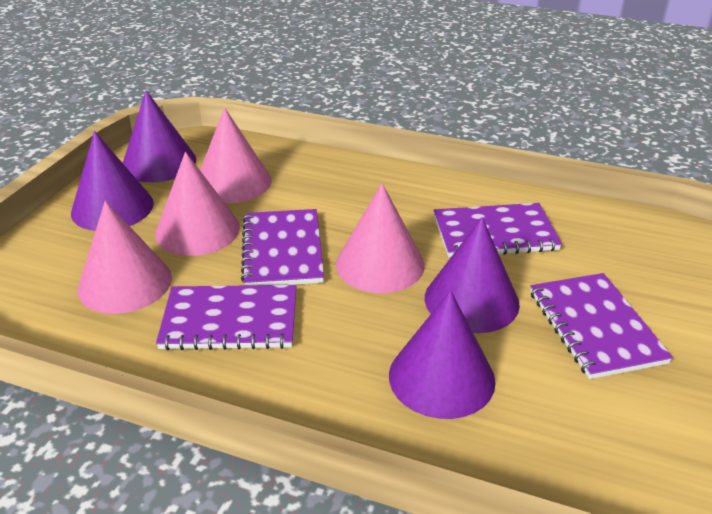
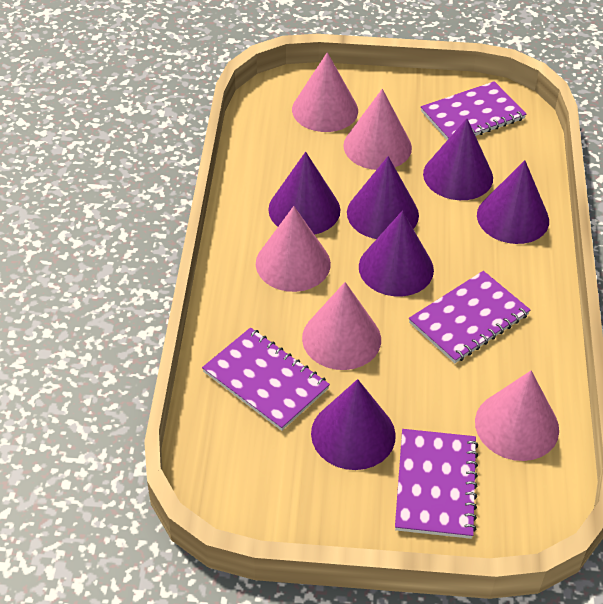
pink cone: [78,201,172,314] [155,152,240,256] [200,108,272,203] [336,183,425,293] = 4 -> [256,206,331,292] [292,52,358,132] [302,282,381,370] [343,89,412,170] [475,371,559,461] = 5
purple cone: [71,131,154,231] [123,90,196,182] [389,290,496,419] [425,217,520,333] = 4 -> [268,152,340,235] [311,379,396,470] [347,156,419,239] [359,211,434,296] [423,118,493,200] [477,160,549,244] = 6

